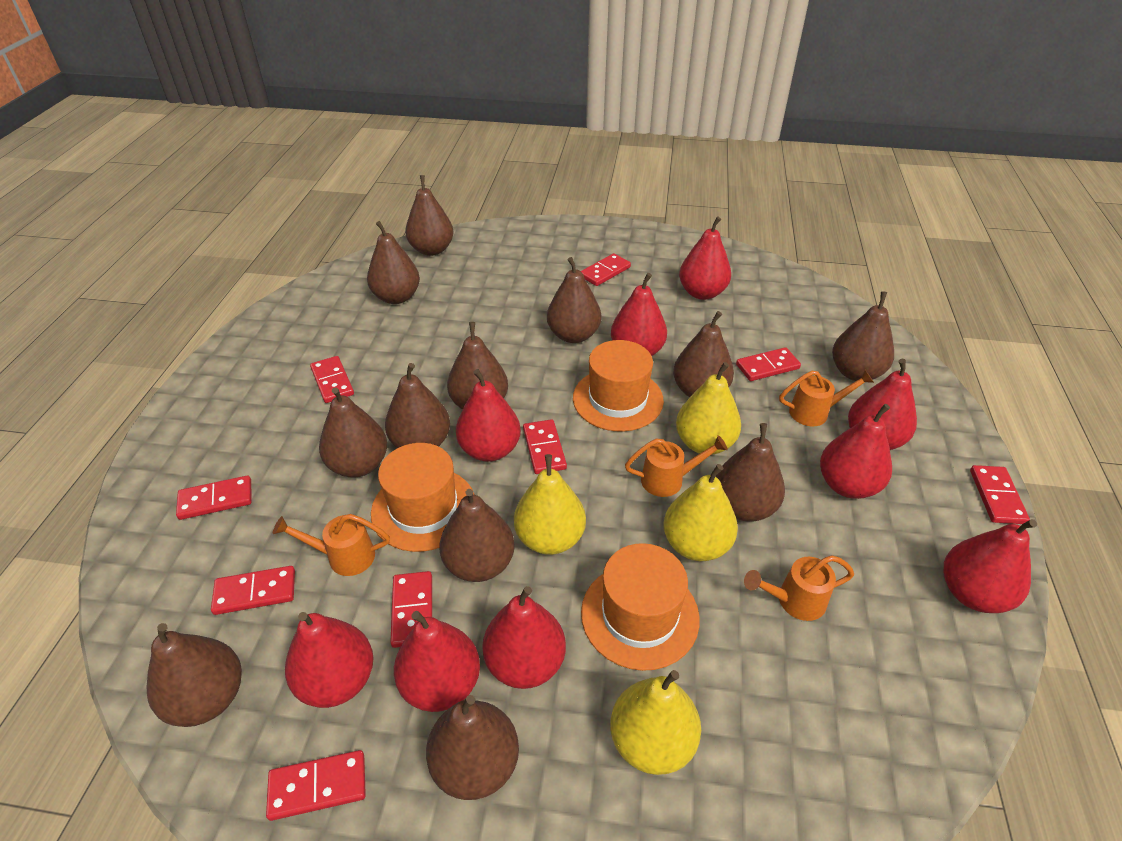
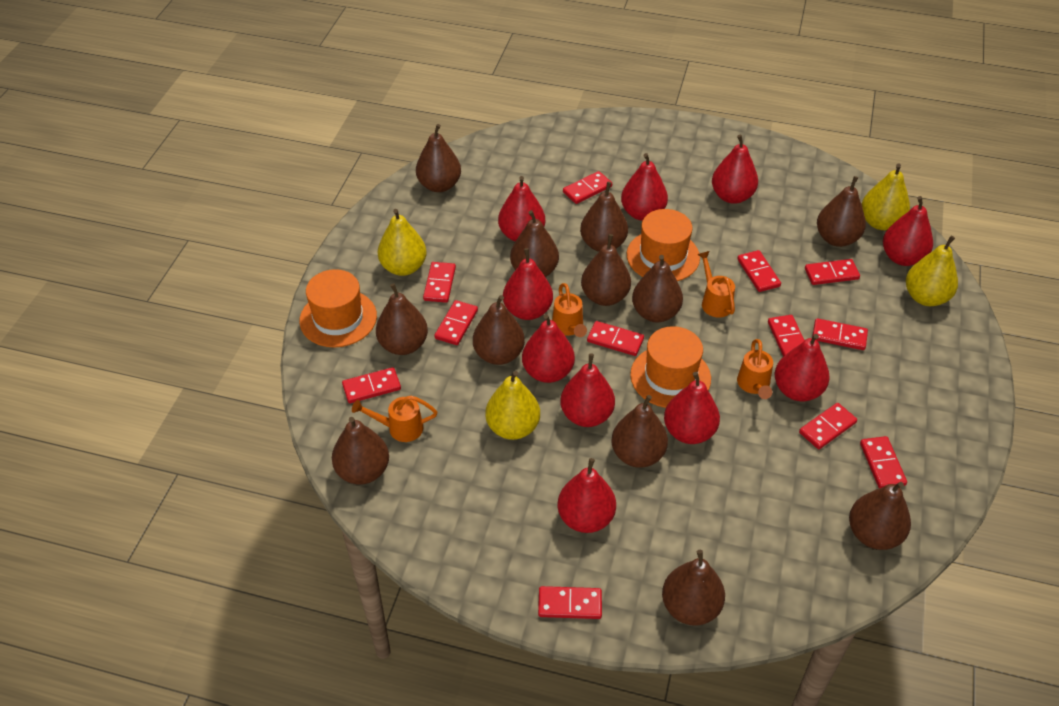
red domino: [176,475,251,520] [211,566,295,615] [266,750,366,821] [310,356,354,403] [390,571,432,648] [523,419,567,474] [581,253,631,286] [736,347,801,381] [970,465,1030,524] = 9 -> [342,367,401,403] [423,262,456,303] [434,300,478,345] [538,586,602,619] [563,171,612,204] [587,321,644,356] [737,250,781,292] [768,315,804,357] [799,403,857,449] [805,259,860,285] [812,318,868,350] [860,436,907,488] = 12
red pear: [285,612,373,708] [394,611,480,712] [456,369,521,462] [482,586,566,689] [611,273,667,356] [679,217,731,300] [820,404,892,499] [848,359,917,450] [944,519,1037,613] = 9 -> [498,176,545,242] [503,248,553,320] [522,314,575,383] [558,458,616,533] [560,353,615,427] [621,153,668,221] [664,372,720,444] [712,135,758,204] [775,334,830,401] [883,196,933,266] = 10

